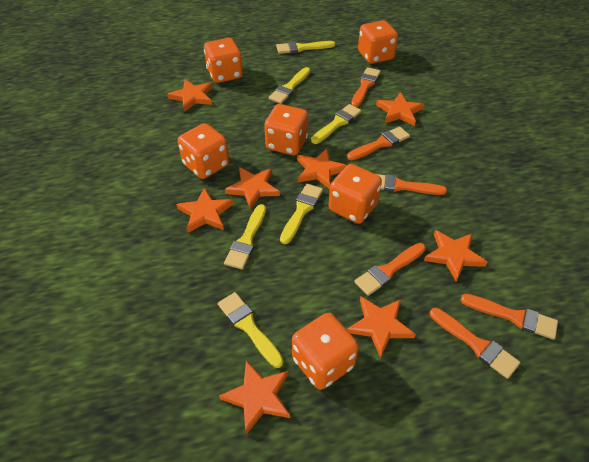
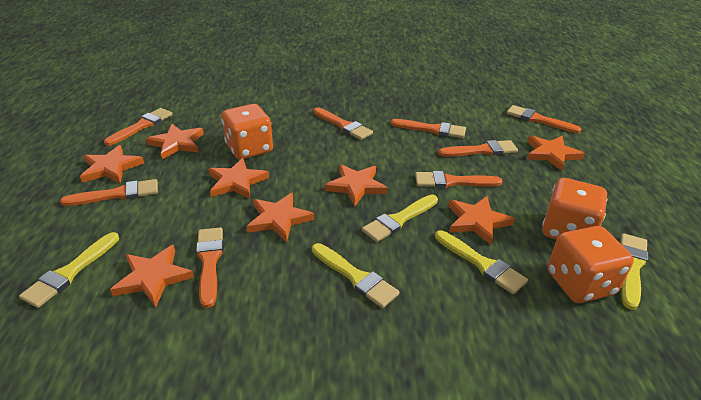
orange brush: [347,127,410,160] [351,67,381,107] [354,243,426,296] [376,174,447,195] [430,308,520,379] [461,294,558,340] = 6 -> [60,179,158,206] [104,108,173,146] [196,227,223,308] [313,107,373,140] [391,119,466,138] [415,171,503,188] [438,140,518,157] [507,105,581,133] = 8
orange dice: [178,123,229,179] [204,38,243,83] [264,104,308,156] [292,313,359,390] [329,164,382,224] [358,20,398,64] = 6 -> [221,104,273,160] [542,178,607,240] [547,226,634,303] = 3
yellow brush: [218,292,284,368] [224,204,266,269] [268,67,310,104] [276,41,336,54] [280,184,323,244] [311,104,362,144] = 6 -> [19,232,119,308] [312,243,399,308] [362,195,438,242] [435,230,528,294] [621,233,648,310] = 5

